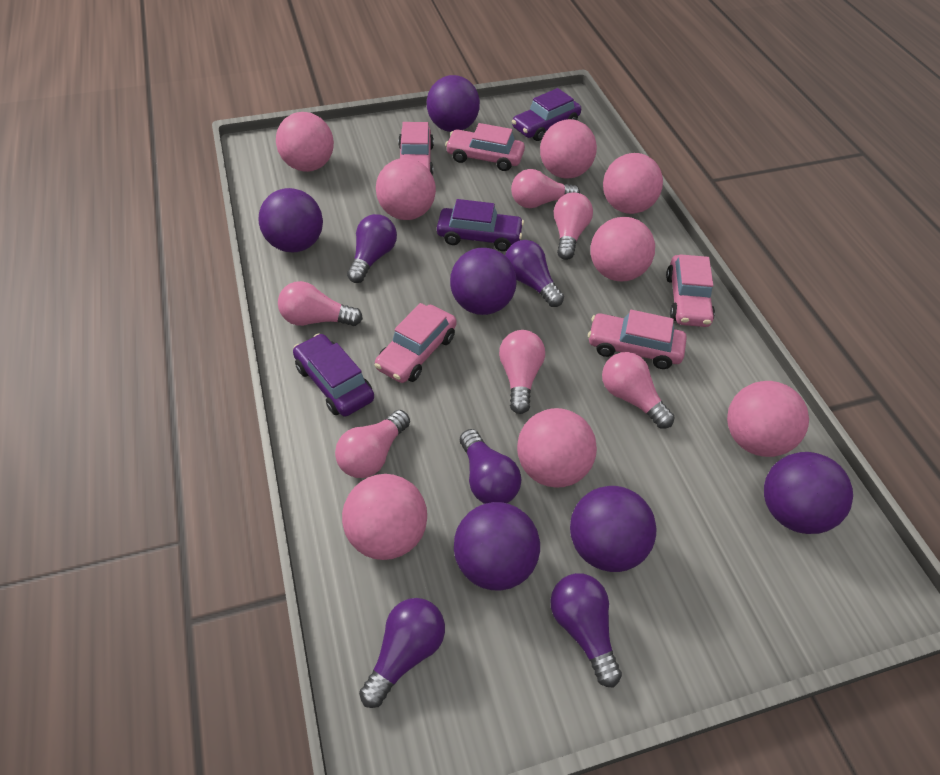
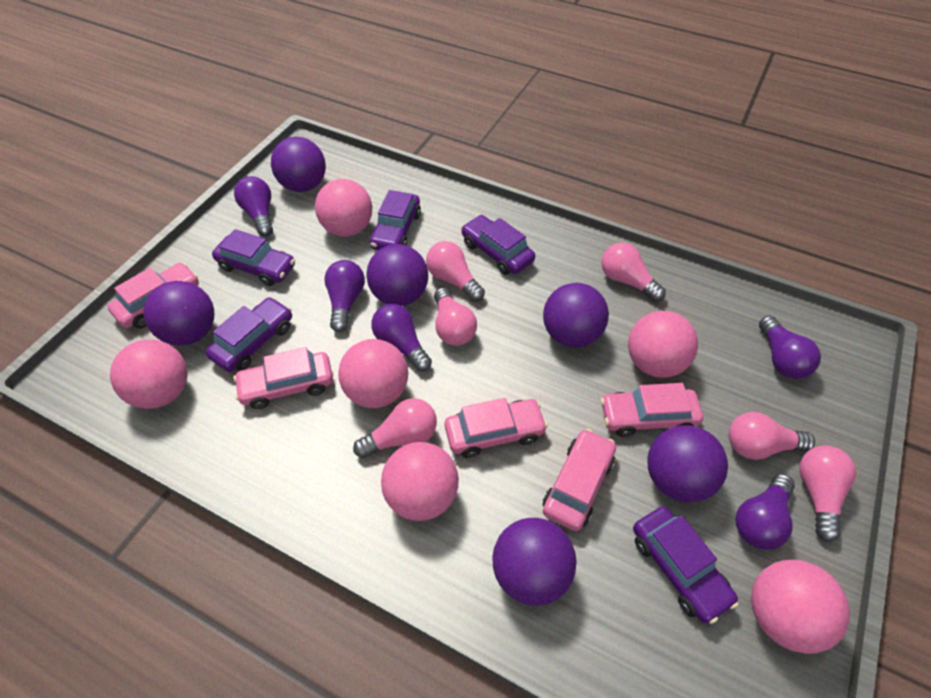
pink ball: [276,112,334,172] [342,474,427,560] [376,158,436,220] [517,408,597,488] [540,119,597,179] [590,217,655,281] [603,153,663,214] [727,381,809,457] = 8 -> [110,340,188,409] [315,179,372,237] [338,339,408,408] [381,442,459,521] [628,311,698,378] [751,560,850,654] = 6
purple car: [293,333,374,416] [437,199,524,251] [512,88,581,141] = 3 -> [205,297,292,372] [212,229,295,286] [370,190,421,250] [461,215,535,275] [633,507,738,624] = 5

